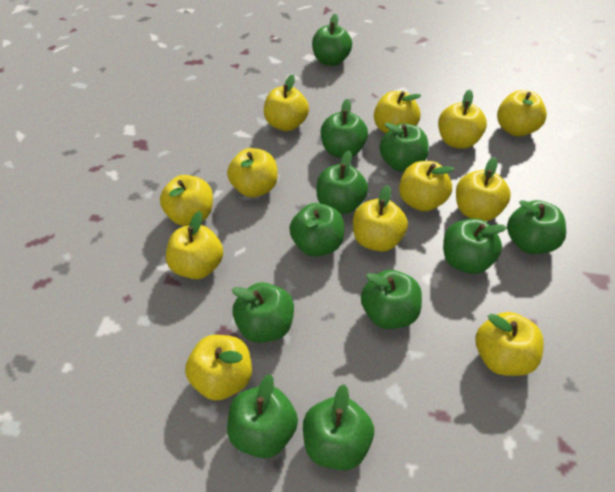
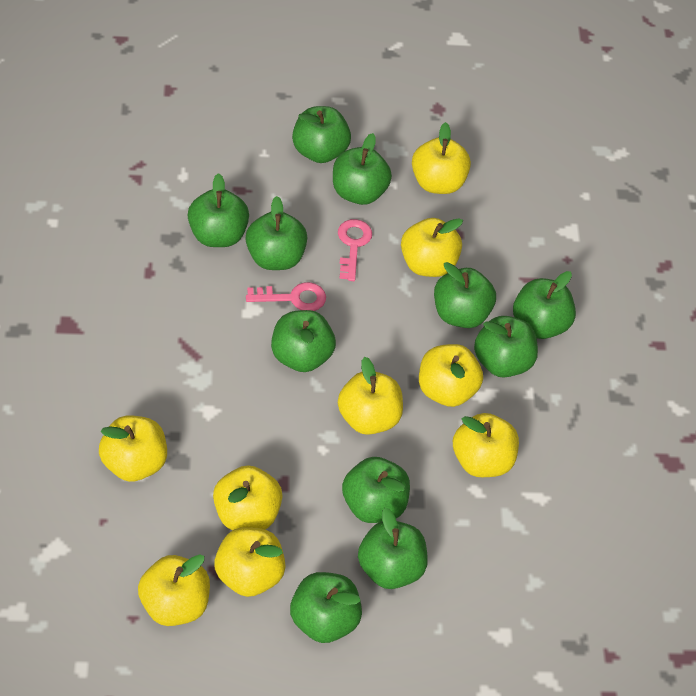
pink key: none = 0 -> [246,282,326,311] [338,219,372,281] = 2
yellow apple: [160,175,213,226] [166,211,223,279] [185,335,252,401] [227,148,278,197] [264,74,309,131] [353,185,408,252] [374,91,421,133] [399,161,455,212] [438,90,487,149] [456,157,511,221] [475,312,544,376] [497,90,547,137] = 12 -> [99,415,167,482] [138,554,210,626] [213,465,283,530] [214,527,286,597] [338,357,403,435] [401,218,463,277] [412,122,471,194] [419,344,483,407] [453,413,519,477] = 9

